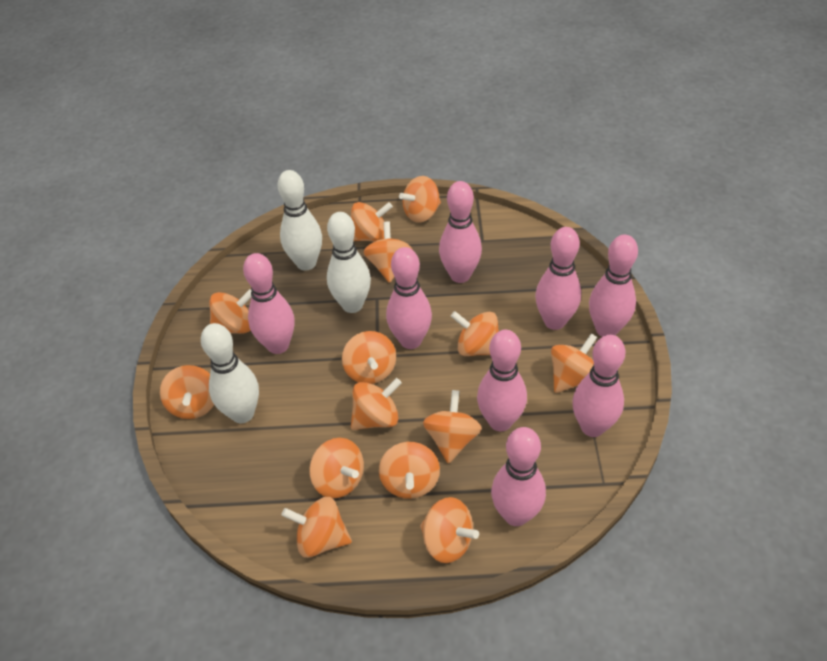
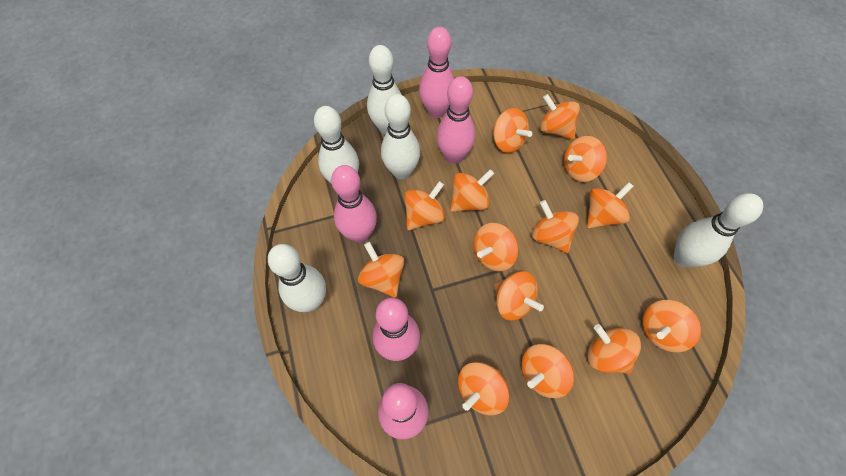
pink bowling pin: [243,253,295,354] [386,247,432,349] [439,181,482,283] [477,330,527,432] [491,427,546,526] [535,227,581,330] [572,335,625,437] [589,235,638,337] = 8 -> [331,165,377,243] [373,298,420,361] [378,383,429,439] [419,27,454,118] [436,76,475,164] = 5
white bowling pin: [201,323,259,423] [278,170,322,271] [327,212,371,313] = 3 -> [268,244,326,312] [314,106,359,184] [367,45,402,135] [381,94,420,180] [674,193,763,267] = 5

